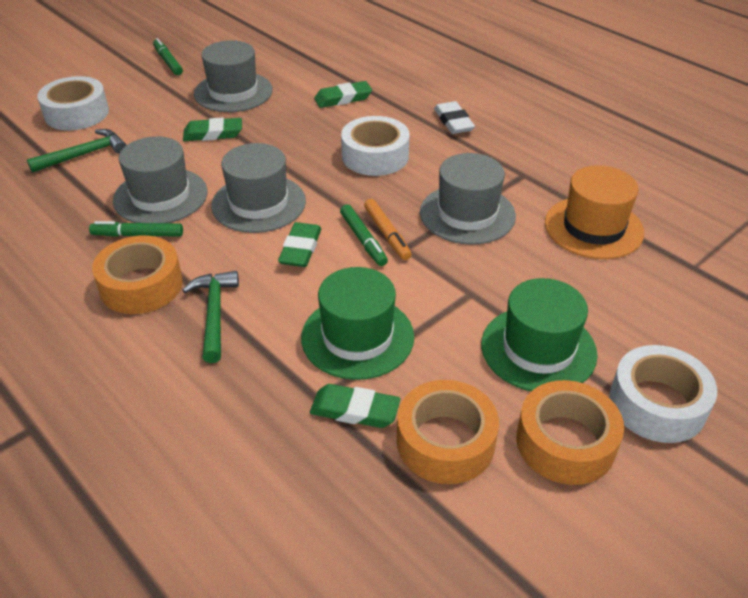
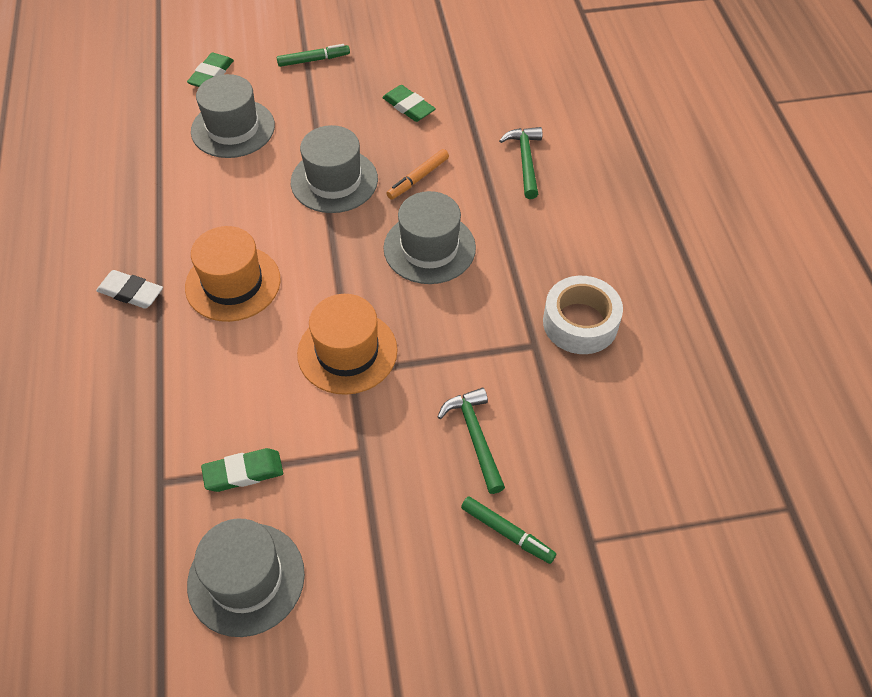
green eraser: [183,118,242,141] [278,222,321,267] [310,384,401,428] [314,81,372,108] = 4 -> [187,53,234,87] [201,448,283,492] [382,85,436,122] = 3
green hat: [301,267,414,380] [481,278,598,391] = 2 -> none = 0
green marker: [89,221,183,237] [153,38,183,75] [340,204,388,266] = 3 -> [277,44,350,67] [461,496,556,564] = 2
orange hat: [545,165,644,259] = 1 -> [185,226,281,322] [297,294,398,395] = 2
orange tape: [92,235,183,314] [397,380,499,484] [516,380,624,485] = 3 -> none = 0
white tape: [37,76,109,130] [341,116,409,176] [609,345,717,443] = 3 -> [543,276,623,354] = 1

